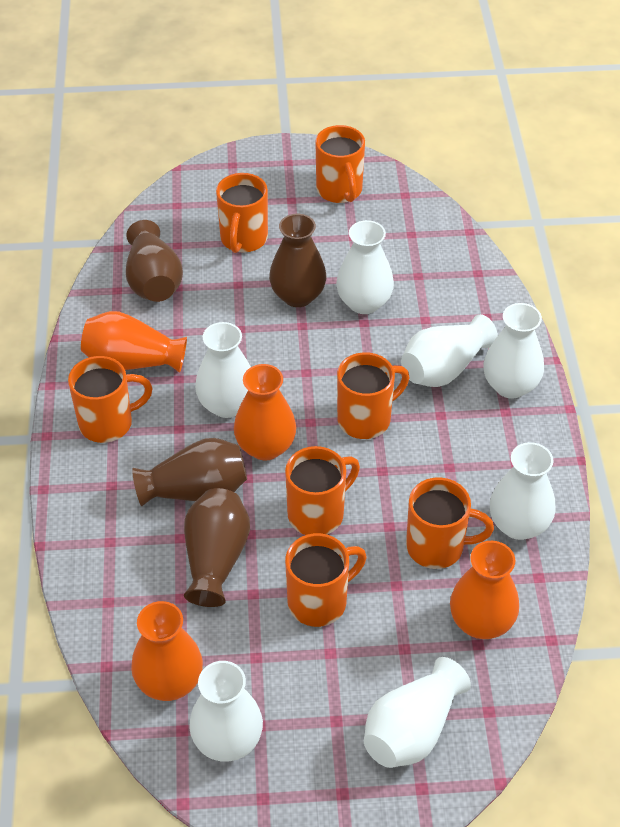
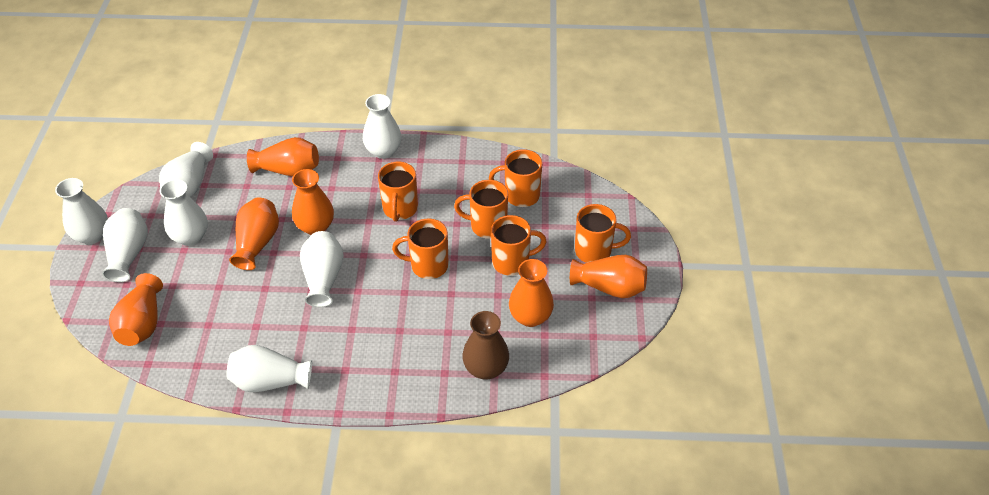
brown vase: [126,220,183,302] [132,438,247,506] [184,488,250,607] [269,214,326,307] = 4 -> [462,311,509,380] = 1
orange mug: [68,356,152,443] [216,173,268,253] [285,446,360,535] [285,533,367,627] [316,125,365,203] [337,352,409,439] [406,478,494,569] = 7 -> [378,162,418,222] [392,219,449,279] [454,180,508,239] [489,149,543,207] [491,215,547,276] [575,204,631,263] = 6
orange vase: [81,311,187,373] [131,601,203,701] [234,364,296,461] [450,541,519,639] = 4 -> [109,273,163,346] [229,197,279,270] [247,137,319,177] [292,169,334,235] [509,259,554,327] [570,255,647,298] = 6

